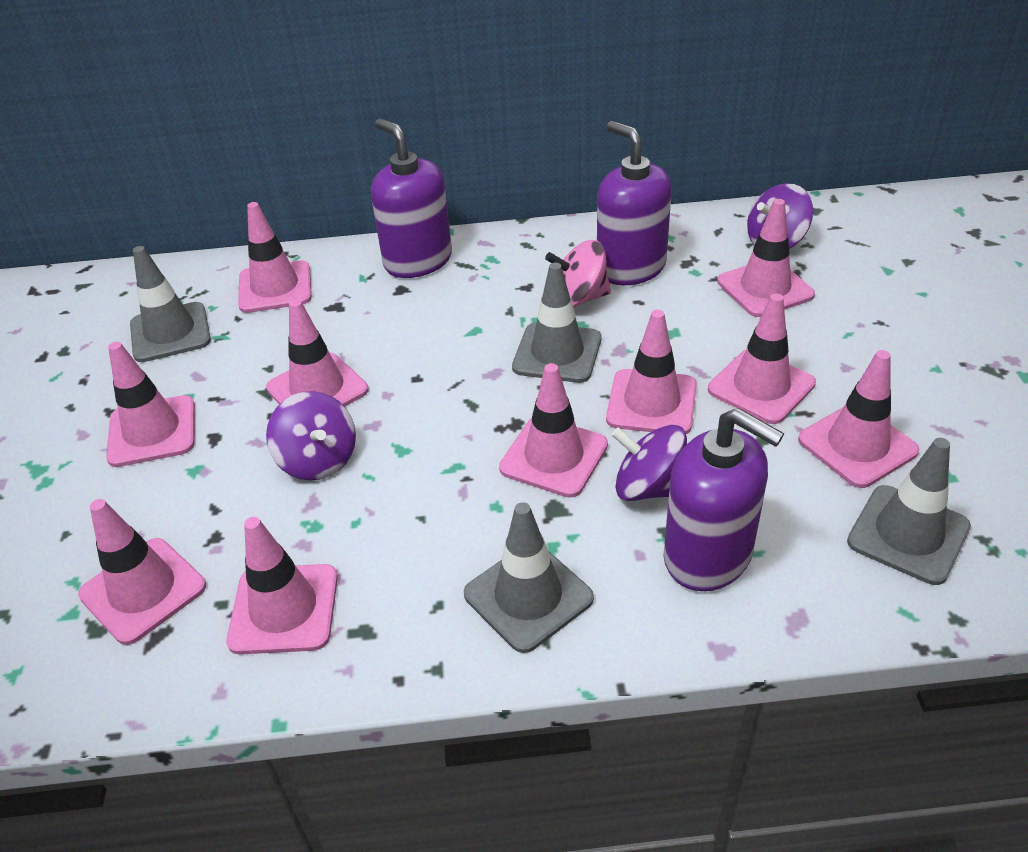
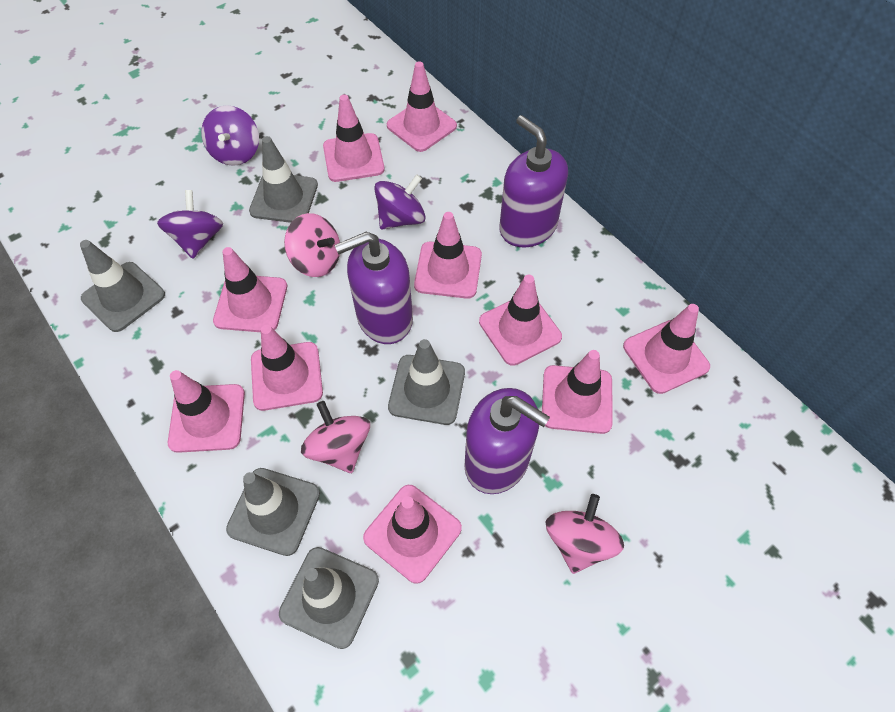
grey traffic cone: [130,246,211,362] [464,502,594,653] [512,263,601,383] [847,438,971,585] = 4 -> [80,240,165,332] [226,468,320,556] [249,136,318,223] [279,547,379,649] [388,339,465,425] = 5
pink spinning top: [545,240,611,308] = 1 -> [284,213,340,277] [301,401,370,473] [546,494,624,574] = 3

